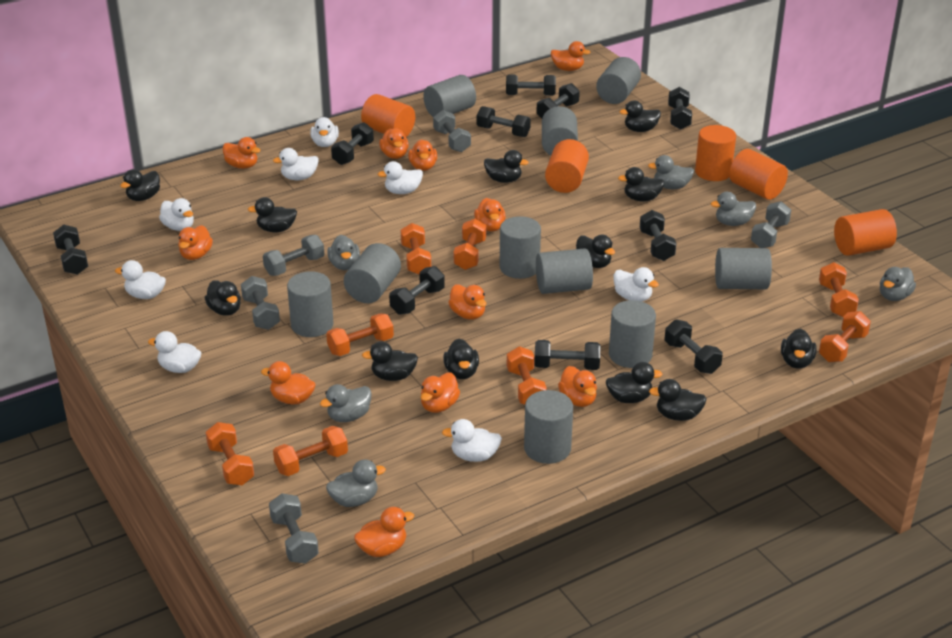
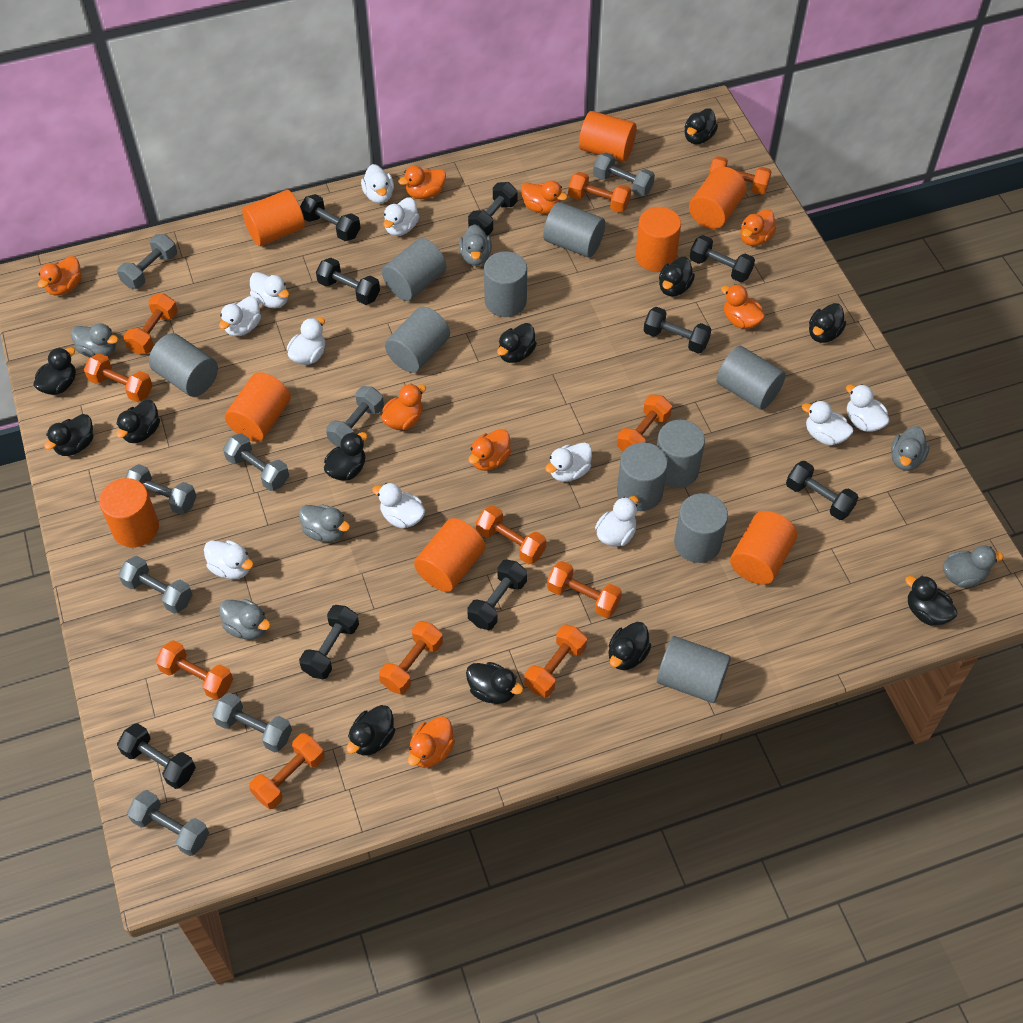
black dumbbell: [53,225,88,275] [331,122,374,165] [389,266,445,315] [477,106,531,137] [506,75,556,96] [534,340,601,370] [536,83,580,119] [640,210,677,261] [665,319,723,374] [668,87,692,130] = 10 -> [117,723,196,789] [299,605,359,679] [300,194,360,241] [316,258,380,305] [467,559,527,630] [468,182,517,236] [643,307,712,354] [690,235,755,282] [786,461,859,520] = 9
grey dumbbell: [241,276,280,330] [263,235,324,276] [269,493,319,564] [433,110,471,152] [751,201,791,248] = 5 -> [117,234,177,289] [118,556,193,614] [125,464,196,515] [127,790,209,856] [212,693,292,752] [223,433,289,491] [326,386,384,447] [593,152,655,197] = 8
orange cylinder: [361,94,415,137] [545,139,589,193] [695,125,736,181] [729,149,788,200] [834,209,897,256] = 5 -> [99,478,159,548] [225,372,291,442] [242,190,305,246] [414,518,485,592] [579,111,636,162] [635,207,681,272] [689,167,747,229] [730,511,797,585] = 8
orange duck: [178,225,213,260] [223,137,261,169] [261,361,316,405] [354,507,414,557] [379,129,409,159] [408,140,437,171] [421,372,460,413] [448,284,486,320] [474,198,506,232] [551,41,591,71] [558,366,597,407] = 11 -> [38,256,82,296] [381,384,426,430] [398,166,446,199] [408,716,455,768] [468,429,511,471] [521,181,568,214] [721,284,765,329] [740,209,776,246] = 8
orange dumbbell: [206,422,254,485] [273,426,348,476] [326,313,394,356] [401,223,431,275] [454,219,486,270] [507,346,547,405] [819,262,859,317] [819,311,871,362] = 8 -> [84,353,153,402] [124,293,178,354] [156,640,233,700] [249,733,325,809] [379,621,443,695] [476,505,546,564] [524,624,587,697] [547,561,622,618] [568,172,631,213] [617,394,672,452] [709,156,772,195] = 11
white duck: [115,260,166,299] [148,331,201,373] [159,198,194,231] [273,148,318,180] [310,117,339,147] [378,161,423,194] [442,419,502,462] [613,267,659,302] = 8 -> [204,540,254,579] [219,296,261,336] [250,272,289,308] [287,317,325,365] [361,164,394,203] [372,483,425,529] [383,198,419,236] [545,442,592,482] [595,496,639,547] [802,401,853,445] [846,384,890,432] = 11

